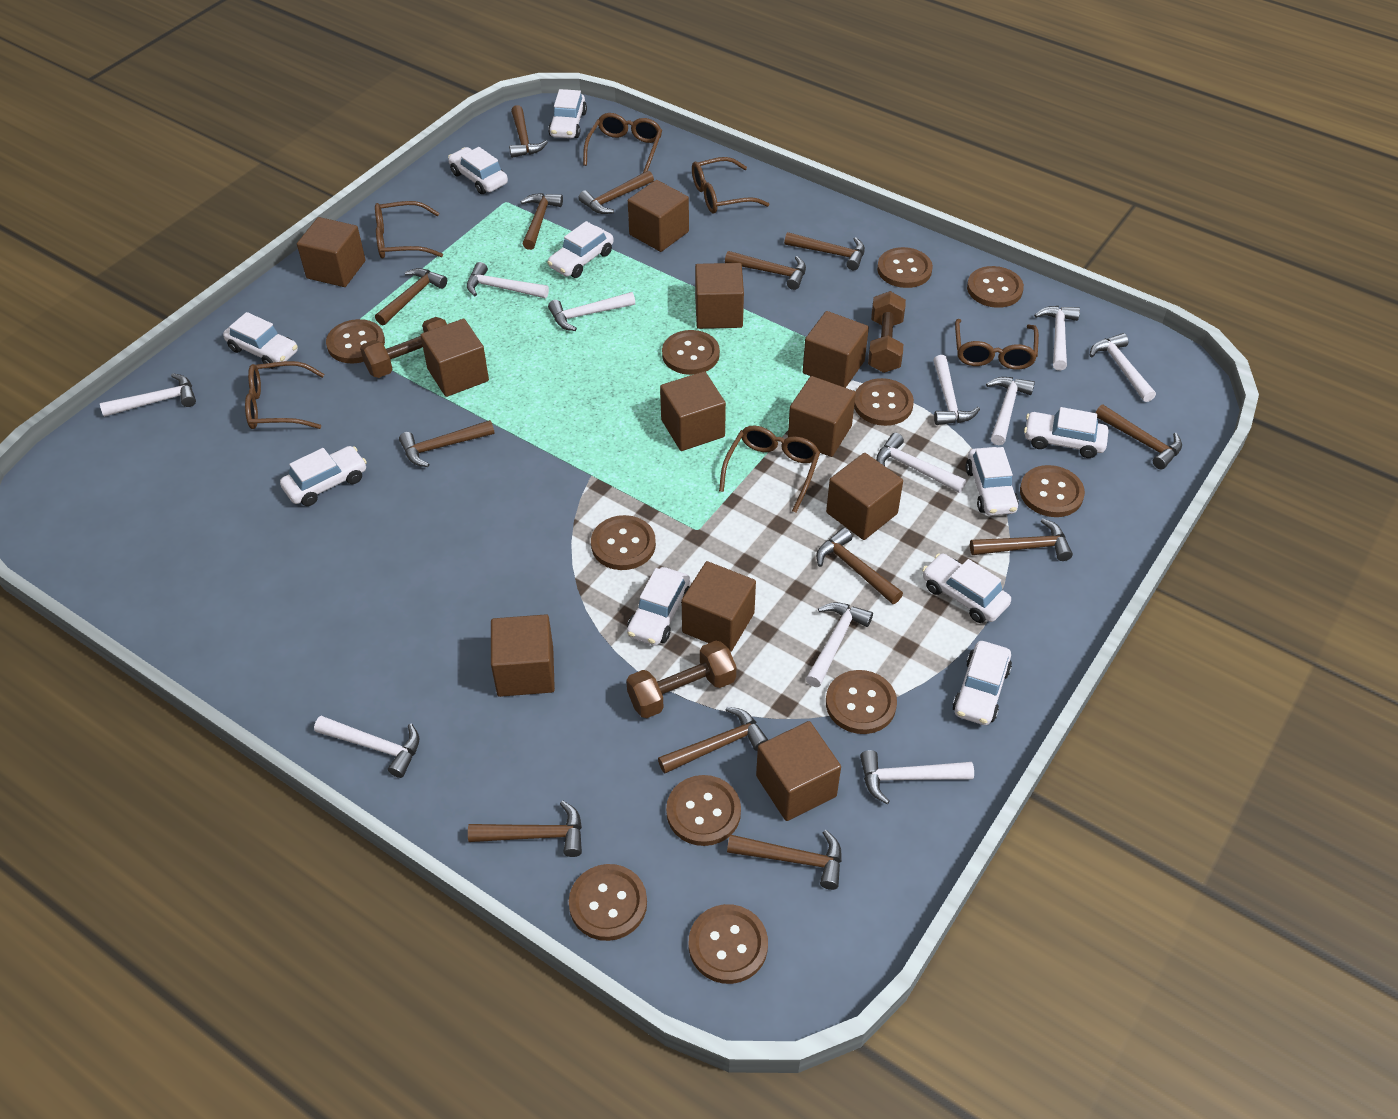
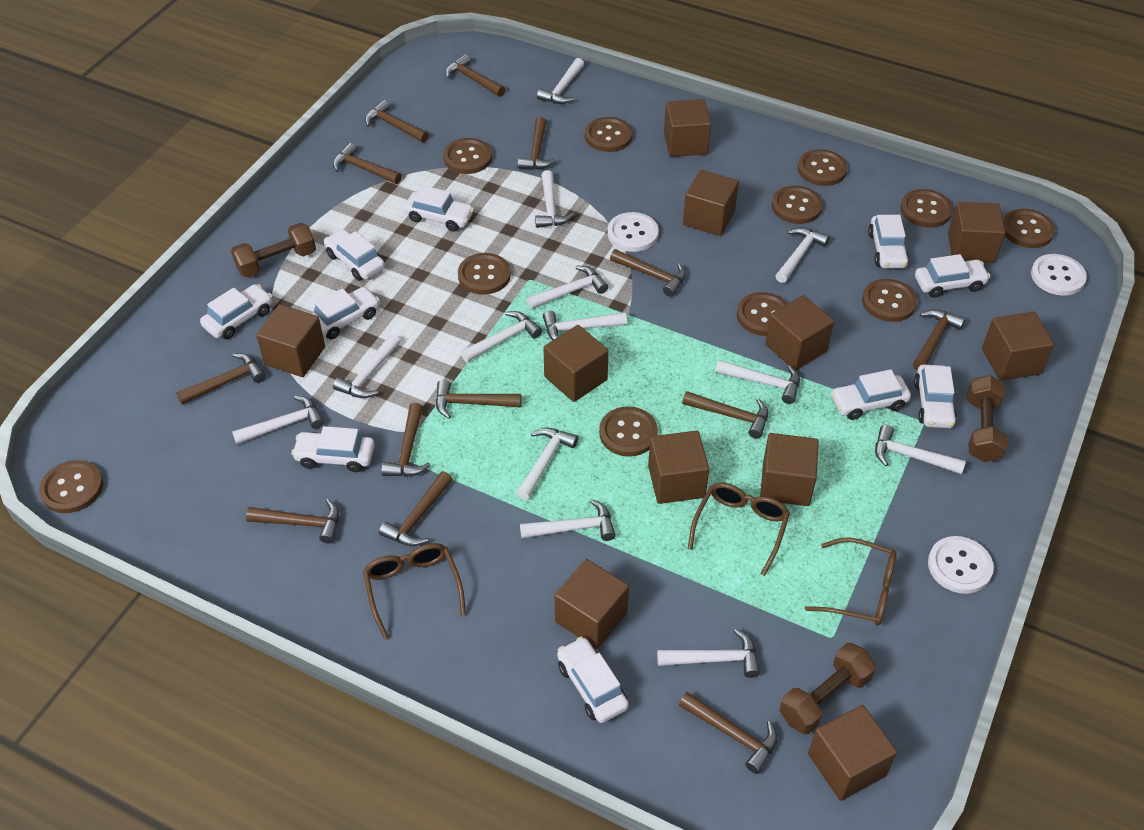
brown glasses: [245,361,324,429] [375,201,443,258] [583,113,662,173] [692,157,769,213] [719,426,820,513] [955,319,1039,370] = 6 -> [363,543,466,639] [688,483,790,576] [805,538,897,625] = 3
white button: none = 0 -> [607,212,659,252] [928,536,994,594] [1031,254,1087,296] = 3
white hammer: [100,373,196,417] [314,716,419,778] [467,262,549,298] [548,292,635,331] [806,602,873,687] [860,750,974,804] [876,433,967,493] [933,355,980,425] [986,377,1035,445] [1034,306,1080,370] [1090,333,1156,402] = 11 -> [232,395,324,444] [333,334,401,398] [461,311,542,363] [516,428,578,500] [520,499,616,541] [527,266,608,309] [535,170,574,228] [537,58,584,104] [543,311,627,340] [657,628,760,678] [715,360,800,404] [775,227,830,283] [875,425,966,474] = 13

